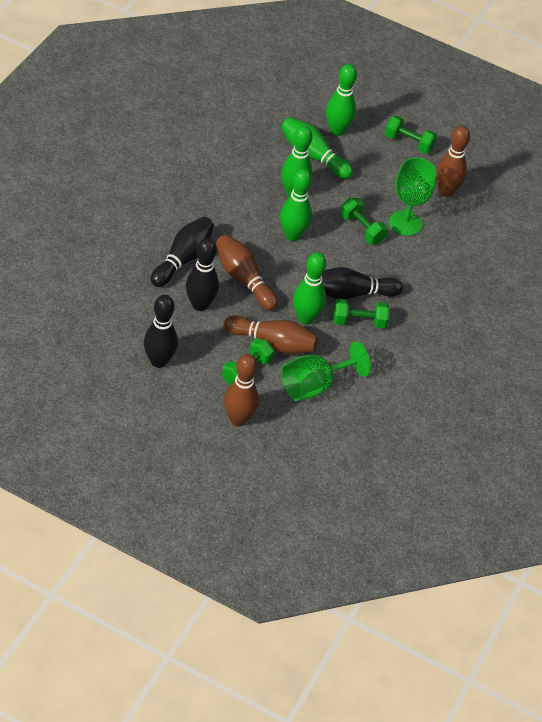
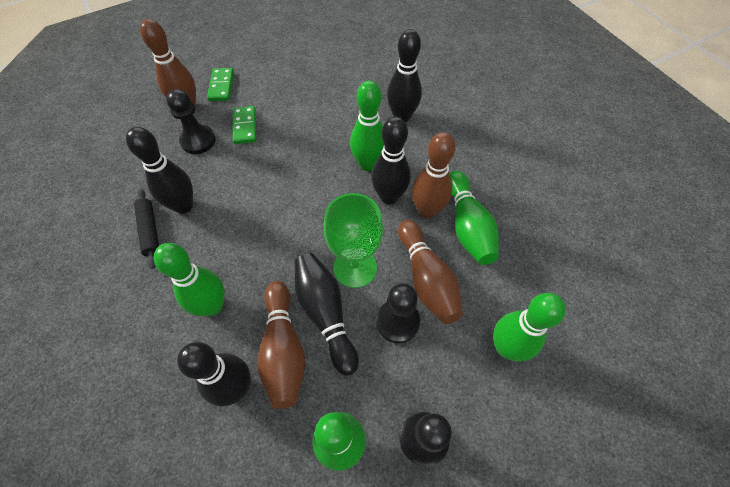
black bowling pin: [144,295,178,368] [151,217,214,287] [186,238,219,311] [322,267,403,299] = 4 -> [126,127,193,214] [177,342,251,406] [294,253,359,376] [371,117,411,204] [387,29,422,122] = 5
black pawn: none = 0 -> [166,89,216,154] [376,283,420,343] [399,412,452,466] = 3
black rolling pin: none = 0 -> [134,189,159,269] = 1
green domino: none = 0 -> [207,68,234,101] [233,106,256,144] = 2
green dumbbell: [222,338,274,385] [333,299,389,329] [340,198,388,244] [385,115,437,154] = 4 -> none = 0
green goblet: [281,341,371,401] [389,158,437,236] = 2 -> [323,193,383,288] = 1

